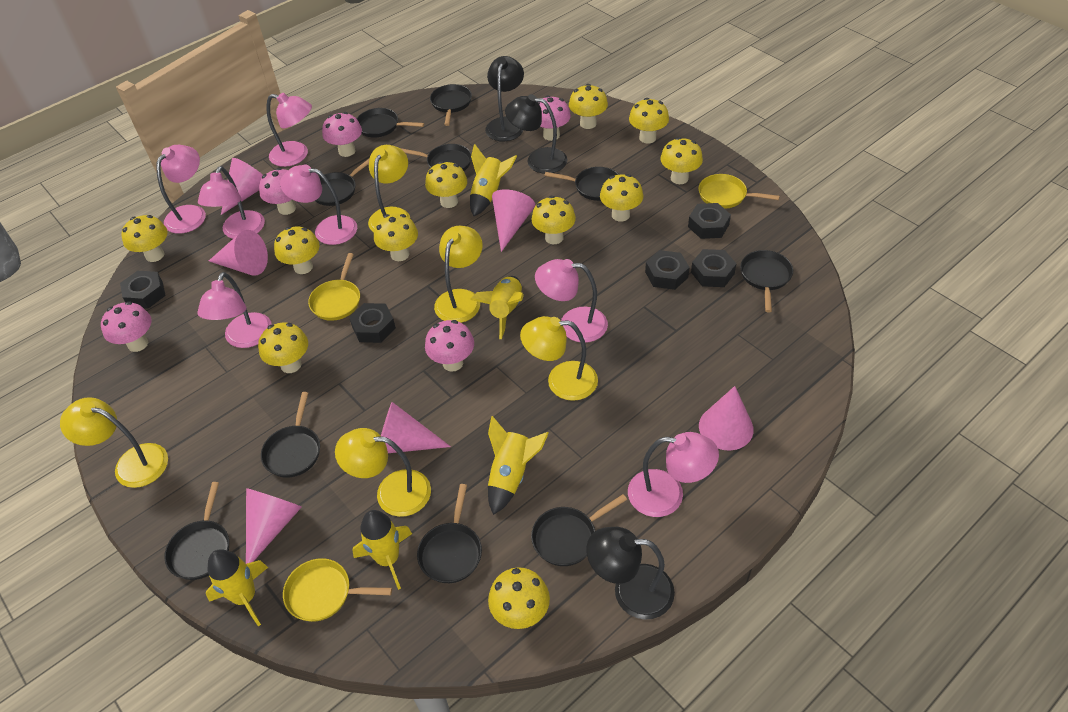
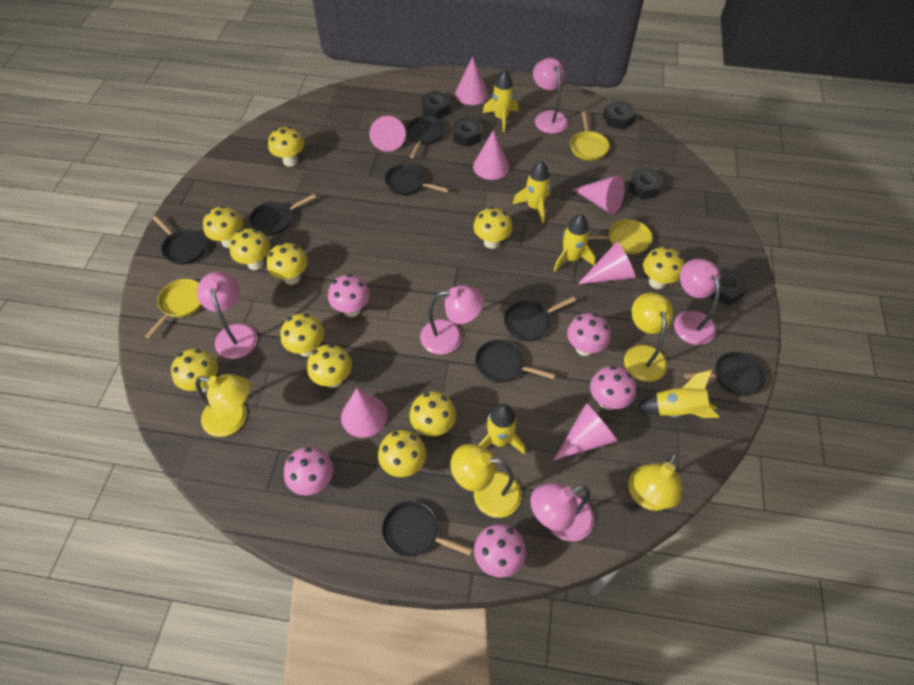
black lamp: [485,56,524,141] [505,94,568,174] [586,527,675,620] = 3 -> none = 0
black pan: [164,482,229,580] [261,392,320,478] [315,158,370,206] [357,108,424,138] [400,144,472,171] [417,484,482,583] [430,84,472,126] [531,494,627,566] [544,167,619,201] [740,250,793,312] = 10 -> [152,216,206,265] [249,194,316,235] [382,501,472,557] [385,164,449,195] [406,116,445,158] [475,340,555,383] [504,297,576,341] [684,352,766,396] = 8
pink cone: [209,230,268,276] [221,158,263,215] [246,488,302,564] [381,402,451,453] [492,189,535,252] [699,386,754,451] = 6 -> [341,388,388,437] [369,116,406,152] [455,56,488,105] [473,130,509,180] [554,403,618,460] [572,175,624,214] [578,241,636,284] = 7
pink lamp: [156,145,206,234] [197,272,272,348] [198,166,265,239] [266,93,312,167] [280,164,357,245] [535,259,608,343] [628,432,719,517] = 7 -> [197,271,257,359] [420,285,484,355] [530,483,594,542] [533,58,568,134] [674,258,720,345] = 5
yellow lamp: [60,397,168,488] [335,428,431,517] [368,145,410,233] [434,226,483,323] [520,316,598,401] = 5 -> [195,374,250,437] [450,444,522,518] [624,292,673,382] [628,452,682,511] = 4

